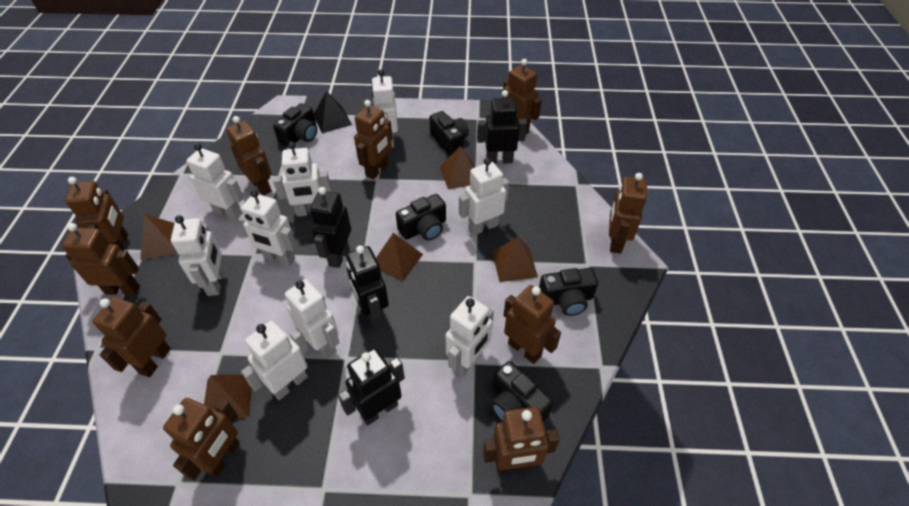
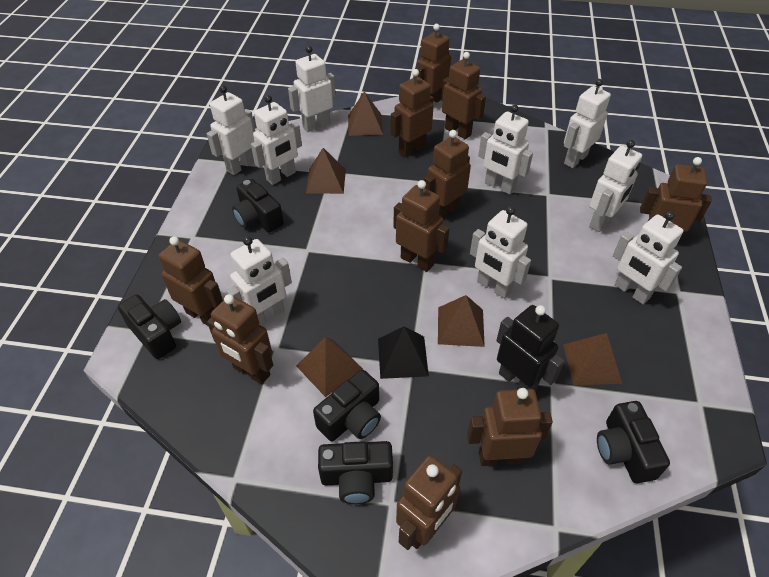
black robot: [310,187,351,268] [338,348,405,426] [346,245,389,326] [477,90,527,164] = 4 -> [496,305,565,391] = 1

